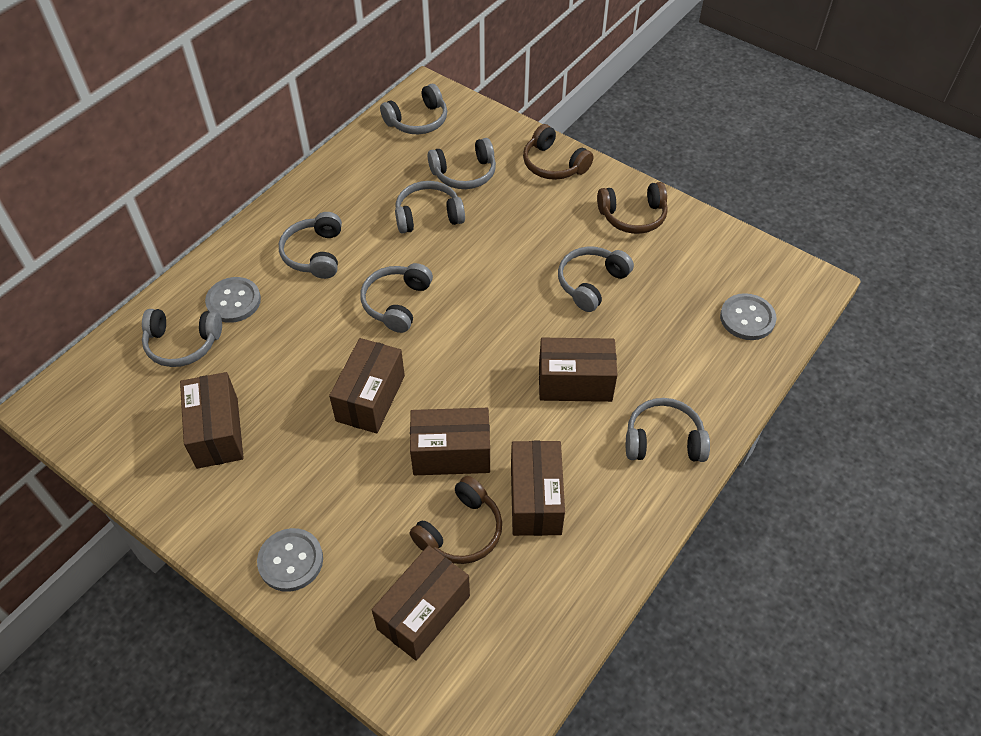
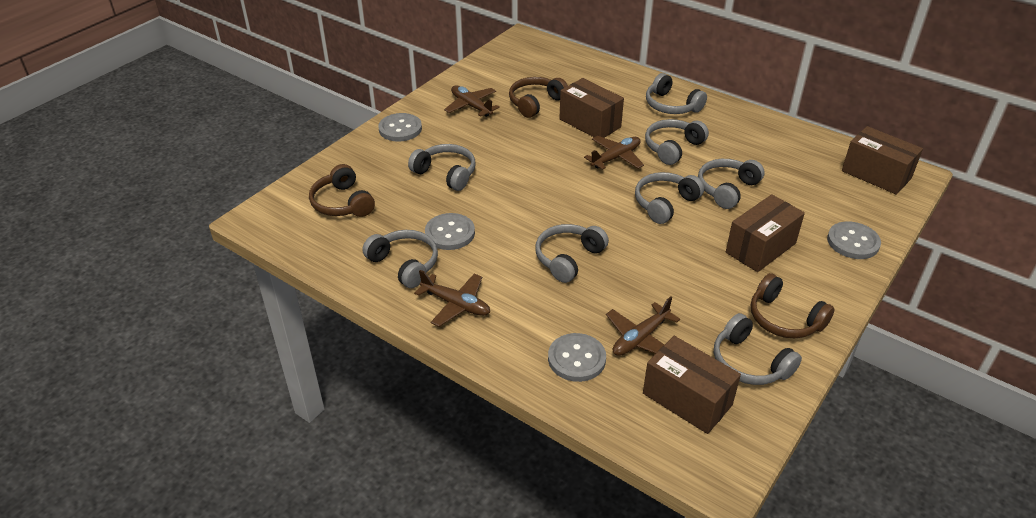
brown box: [180,372,244,469] [329,338,405,434] [372,545,470,661] [410,408,490,475] [511,441,565,536] [539,338,617,402] = 6 -> [559,78,624,138] [643,336,741,434] [726,194,805,272] [842,126,923,195] = 4
brown plane: none = 0 -> [414,270,490,327] [444,85,500,117] [584,136,644,170] [606,297,680,356] = 4
grey button: [205,277,261,323] [257,528,323,592] [720,293,777,340] = 3 -> [378,113,422,142] [425,213,475,250] [548,333,606,382] [827,222,881,259] = 4

